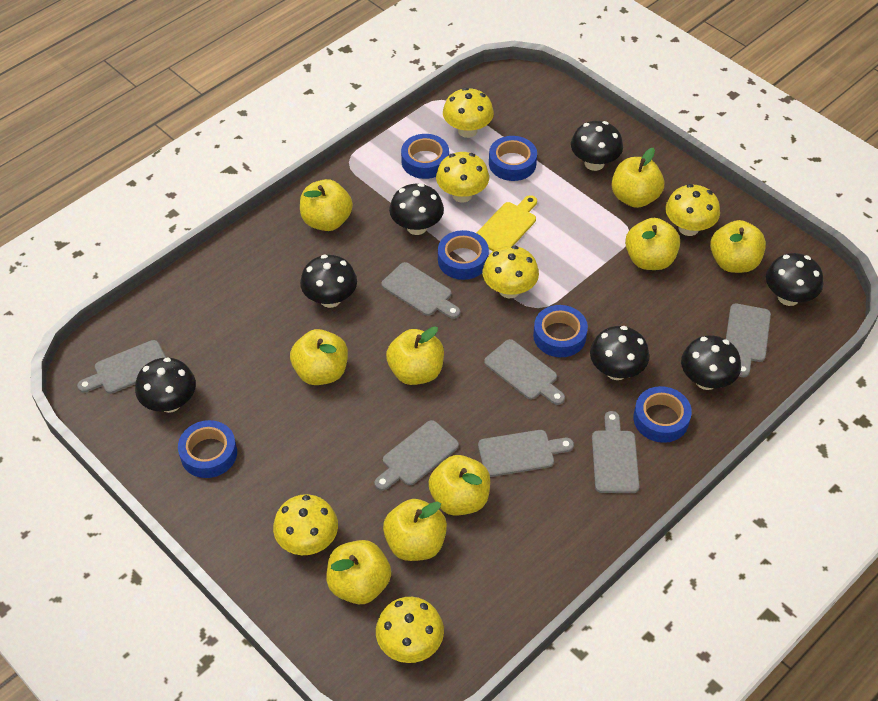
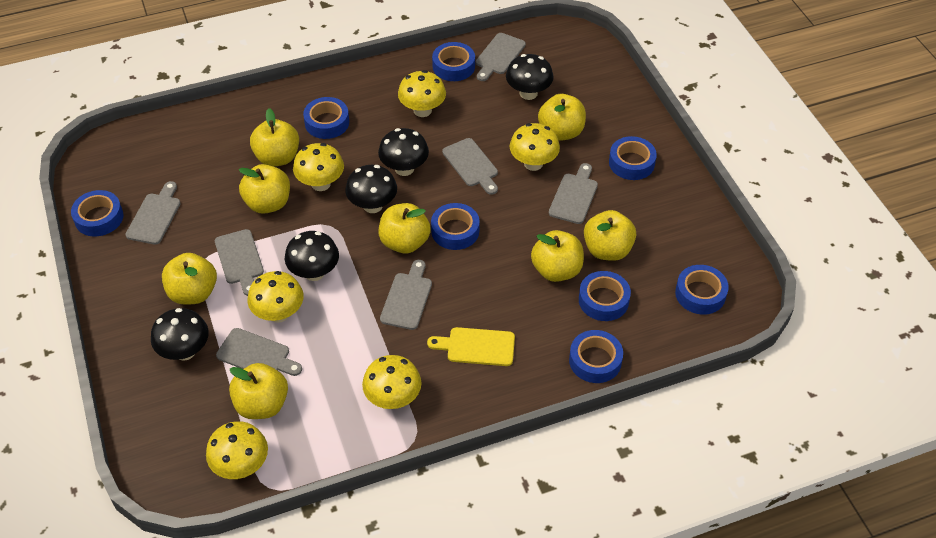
black mushroom: [135,357,196,413] [300,255,357,308] [389,183,444,235] [571,121,623,171] [590,326,649,380] [681,335,741,390] [766,253,823,306] = 7 -> [151,308,209,361] [285,231,339,281] [345,165,397,213] [378,128,429,176] [506,54,553,100] = 5
blue tape: [178,420,237,478] [401,134,449,179] [438,230,489,280] [489,136,537,181] [533,305,588,357] [633,386,692,443] = 6 -> [71,190,123,236] [303,97,349,139] [431,203,480,250] [432,42,475,81] [569,330,623,383] [579,271,631,321] [609,136,657,180] [675,265,729,315] = 8
yellow apple: [290,329,348,385] [300,179,353,231] [326,540,391,604] [383,499,447,561] [386,326,444,385] [428,455,490,516] [611,148,664,208] [625,218,680,270] [710,220,766,273] = 9 -> [162,253,217,305] [229,363,288,419] [239,164,290,214] [250,108,299,166] [379,203,431,253] [531,230,584,282] [538,94,586,141] [584,210,636,261] = 8

